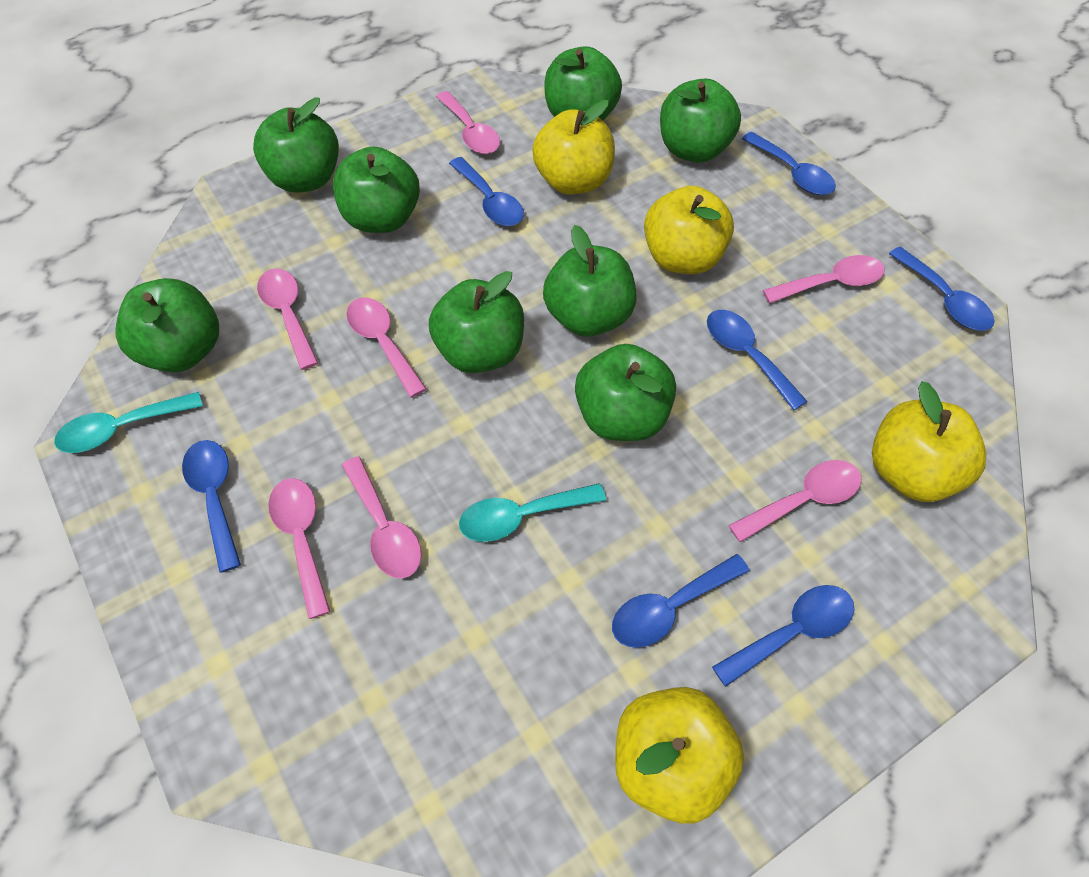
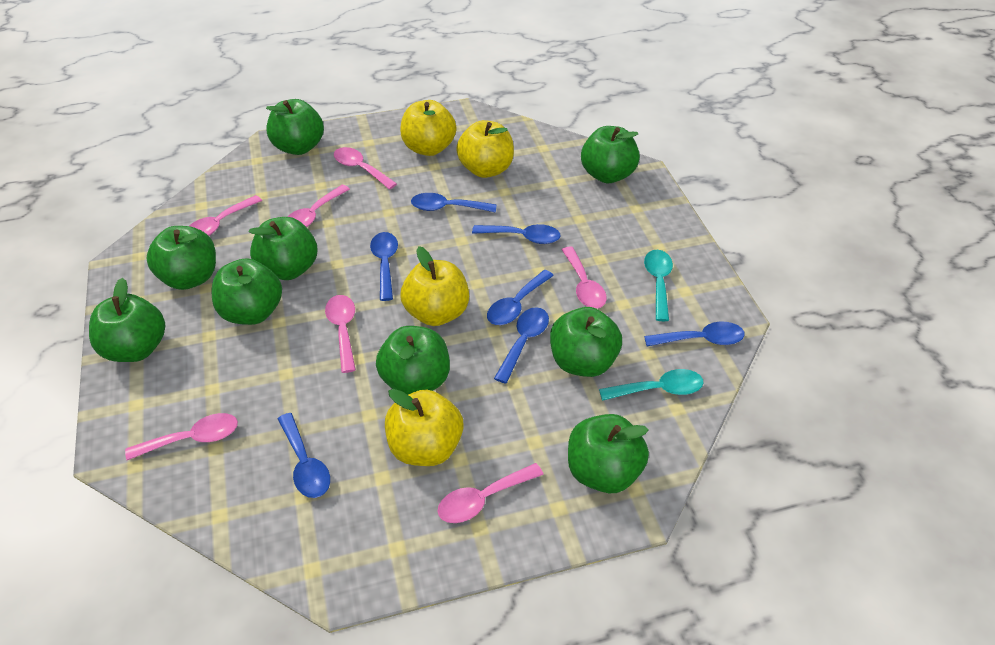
green apple: [115,278,219,372] [253,97,339,193] [333,146,420,233] [429,271,524,373] [543,225,637,336] [544,46,622,120] [575,344,676,441] [660,78,741,162] = 8 -> [89,278,165,362] [146,226,216,290] [212,258,282,325] [249,217,317,280] [266,99,324,155] [376,326,450,395] [550,307,622,377] [568,414,649,493] [581,126,640,183] = 9

